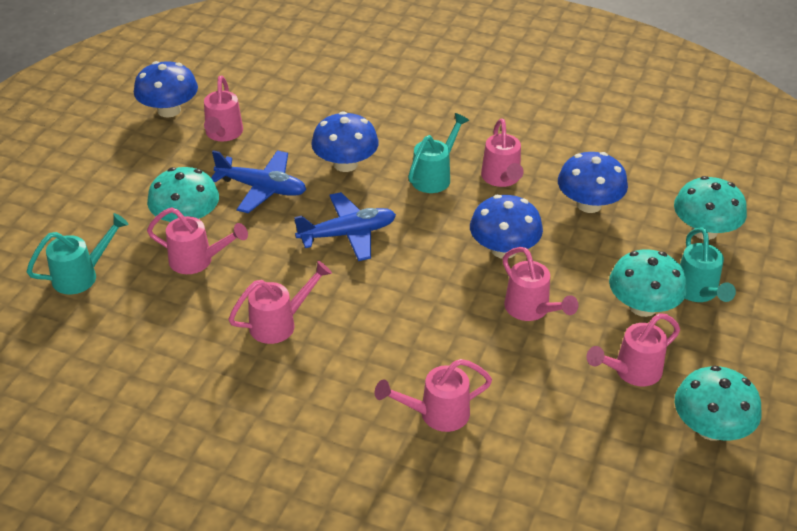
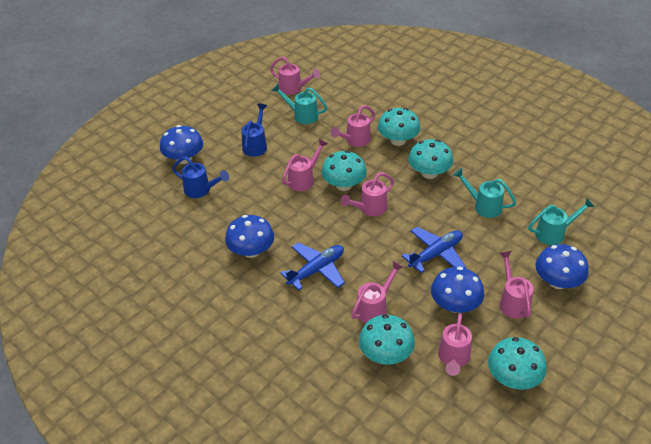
blue watering can: none = 0 -> [172,156,229,198] [241,103,267,157] = 2
turquoise mushroom: [147,167,219,222] [609,249,687,317] [674,176,747,240] [675,366,761,441] = 4 -> [321,151,367,191] [359,314,415,365] [378,108,420,146] [408,139,454,179] [488,337,547,390] = 5

